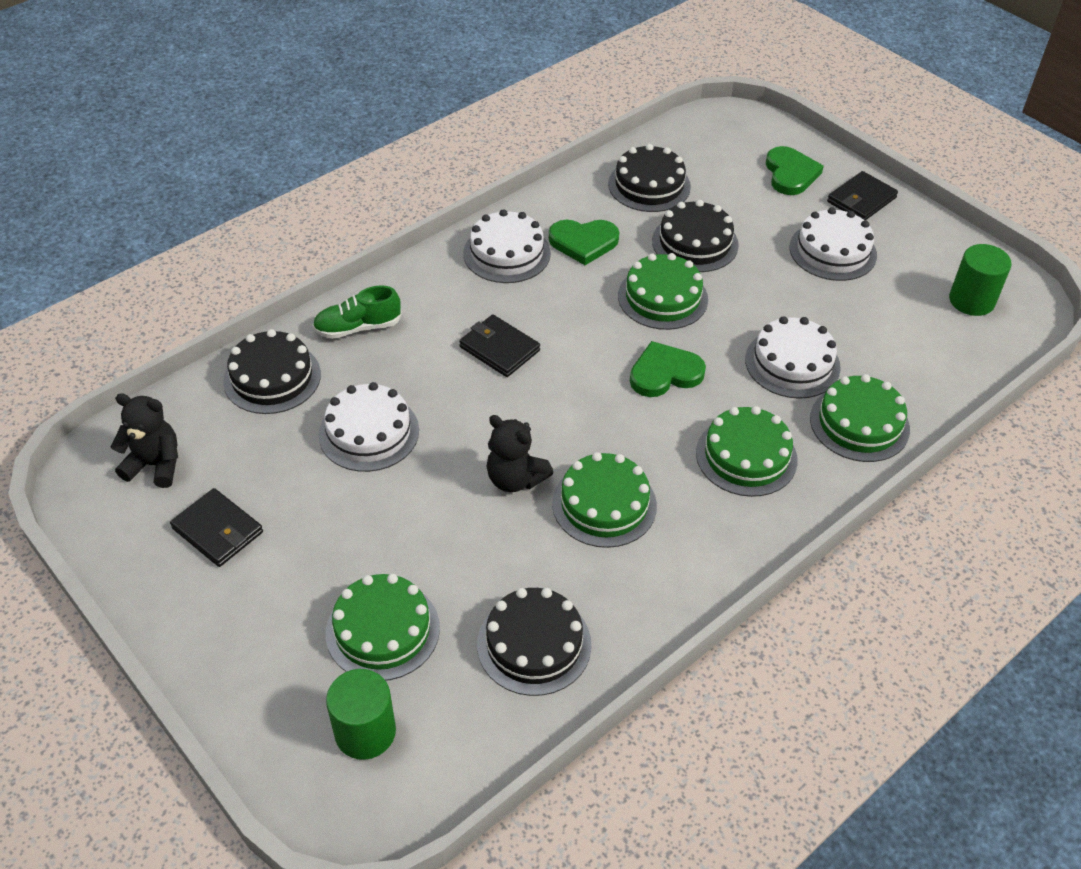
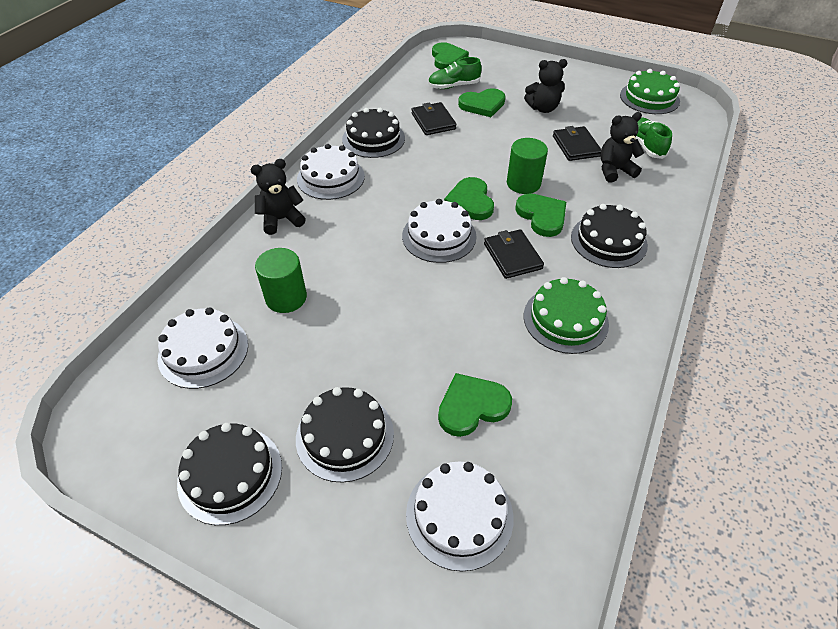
black teddy bear: [111,393,178,488] [486,415,553,492] = 2 -> [250,159,306,235] [524,59,568,113] [601,112,644,183] = 3
green cake: [326,574,440,681] [552,452,657,548] [618,253,708,330] [696,406,798,497] [810,374,910,462] = 5 -> [524,277,609,354] [620,69,680,114] = 2
green heart: [549,220,619,265] [630,341,706,397] [766,146,824,195] = 3 -> [432,42,469,69] [438,373,512,437] [444,177,494,220] [458,88,506,117] [516,193,566,237] = 5
green shoe: [313,286,402,339] = 1 -> [428,57,482,89] [635,117,672,159] = 2

